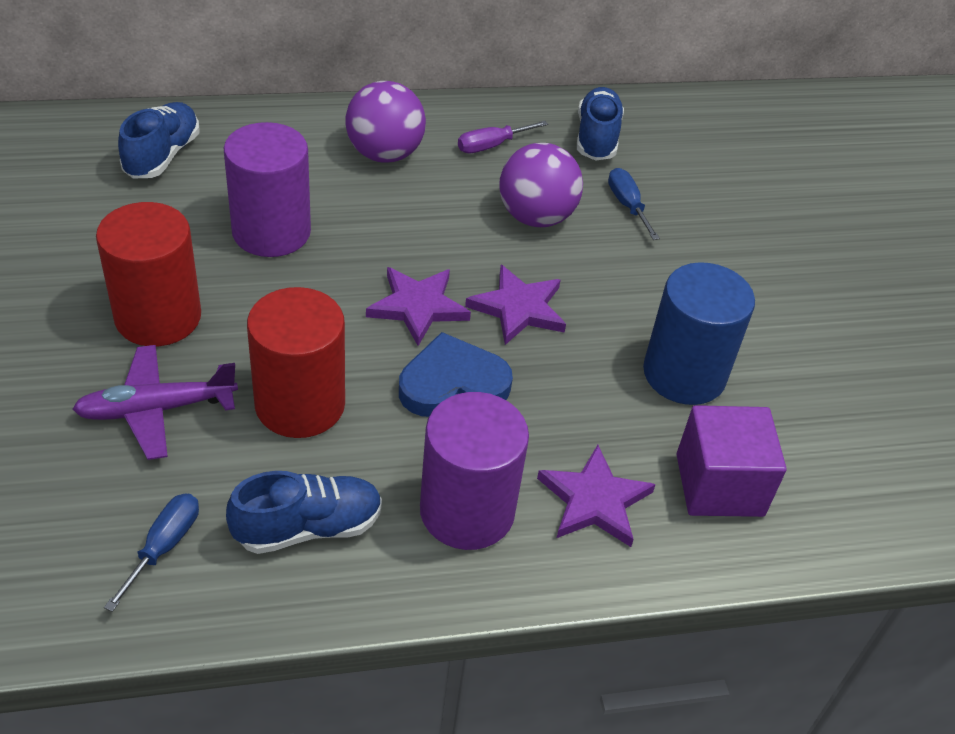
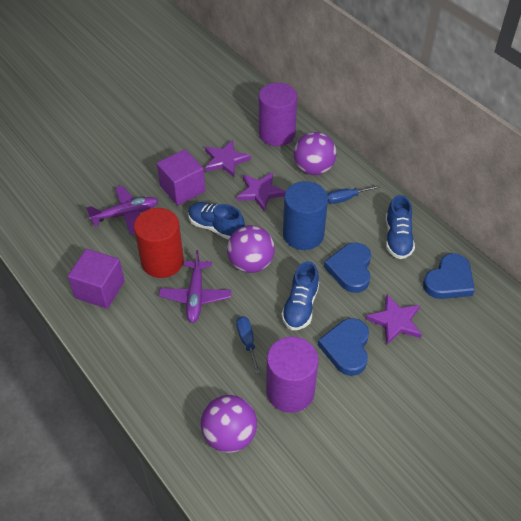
blue heart: [399,332,513,417] = 1 -> [318,318,369,376] [324,242,371,293] [423,253,475,299] = 3
purple ball: [345,81,426,163] [499,143,583,227] = 2 -> [201,395,257,453] [227,225,275,273] [294,132,337,175] = 3
purple cube: [677,405,786,517] = 1 -> [68,249,125,309] [157,149,205,205] = 2
purple plane: [72,345,238,460] = 1 -> [86,186,159,234] [159,250,231,323] = 2
purple screwdriver: [458,121,548,153] = 1 -> none = 0
red cylinder: [96,202,201,346] [247,287,345,438] = 2 -> [134,208,184,278] = 1

